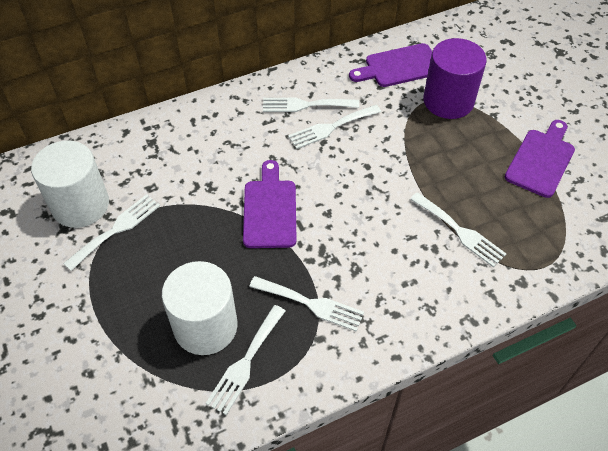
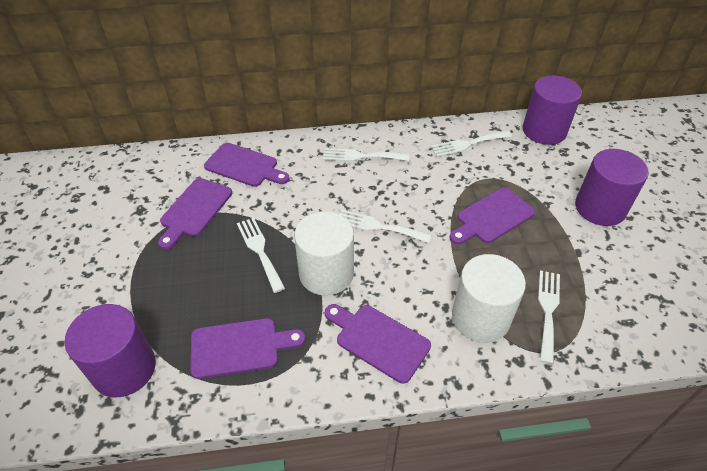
purple cutting board: [243,160,297,248] [349,43,432,87] [505,120,575,198] = 3 -> [158,178,232,250] [190,318,305,379] [204,143,289,187] [325,304,431,384] [449,188,535,244] = 5
purple cylinder: [423,38,487,119] = 1 -> [64,304,156,397] [523,76,582,145] [575,149,649,226] = 3
white fork: [63,194,160,271] [206,305,285,415] [249,276,364,332] [263,98,359,112] [288,105,381,149] [410,192,506,267] = 6 -> [237,217,285,293] [323,148,409,162] [340,210,432,243] [431,131,512,157] [538,270,560,364] = 5

